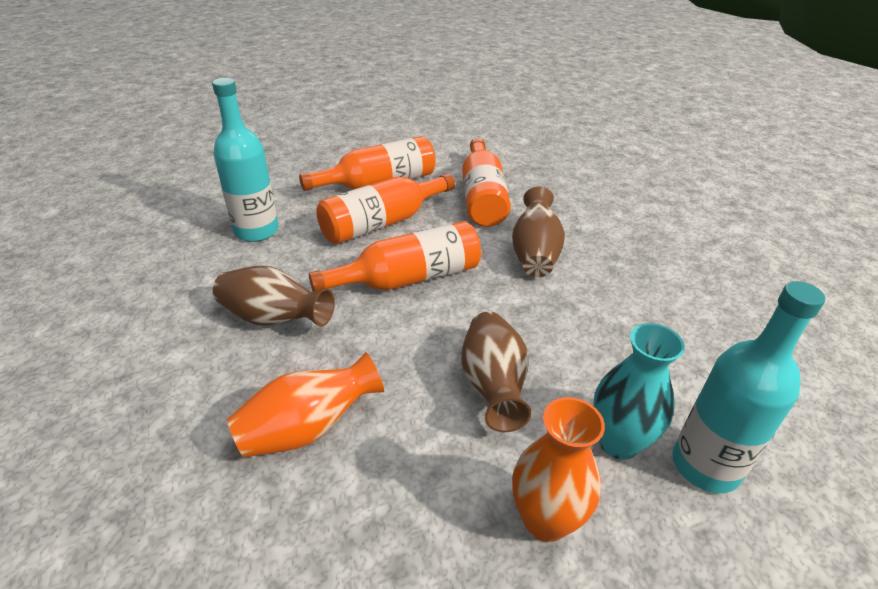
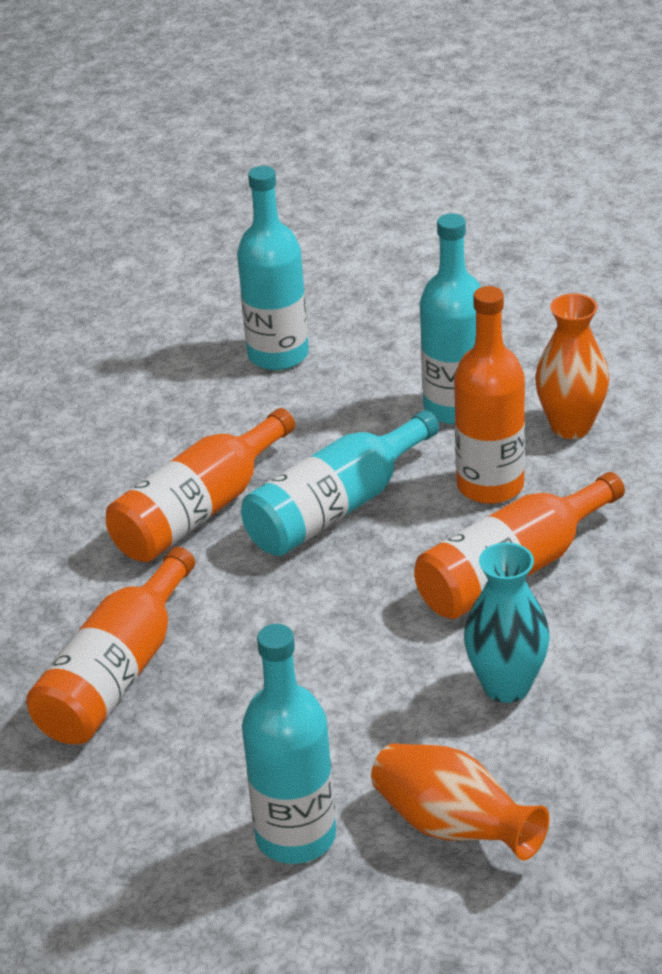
brown vase: [213,266,335,327] [461,312,531,432] [512,187,565,277] = 3 -> none = 0
turquoise bottle: [212,78,279,242] [672,281,825,493] = 2 -> [237,166,309,370] [241,410,439,556] [242,624,336,864] [420,213,481,424] = 4

